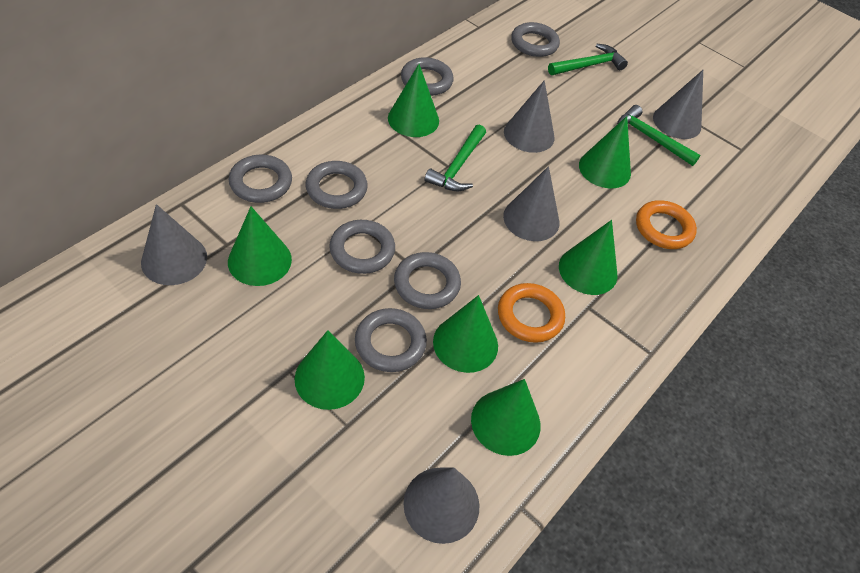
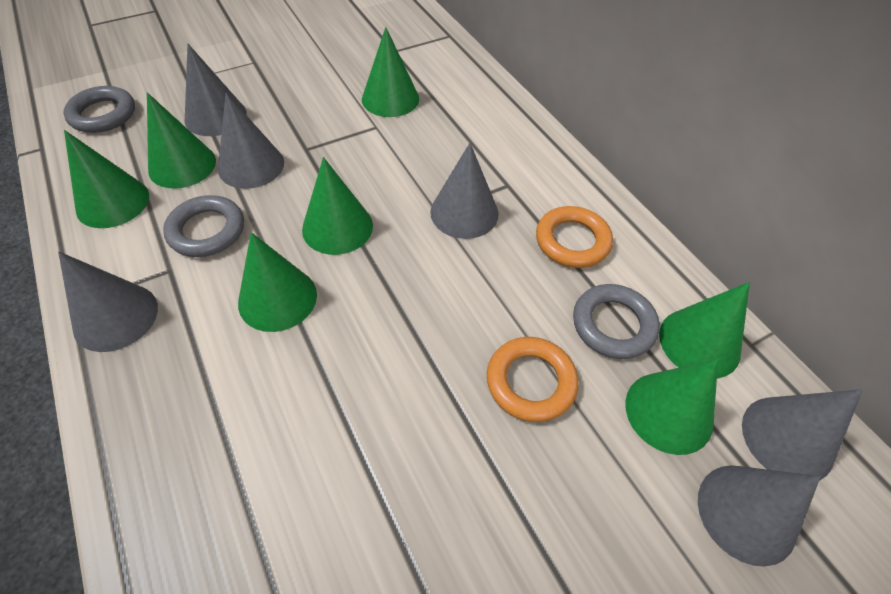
green hammer: [425,125,486,191] [548,44,628,75] [617,105,700,166] = 3 -> none = 0
grey cone: [141,204,207,285] [403,467,480,544] [503,166,559,241] [504,80,555,153] [653,70,703,139] = 5 -> [58,252,158,352] [185,44,247,136] [218,93,284,189] [430,143,499,239] [698,465,820,567] [742,389,863,481] = 6
grey ring: [229,154,292,203] [306,161,368,209] [329,220,395,274] [355,308,427,372] [394,252,461,309] [401,57,454,96] [511,22,560,57] = 7 -> [63,86,135,133] [163,195,244,257] [573,284,660,359] = 3

